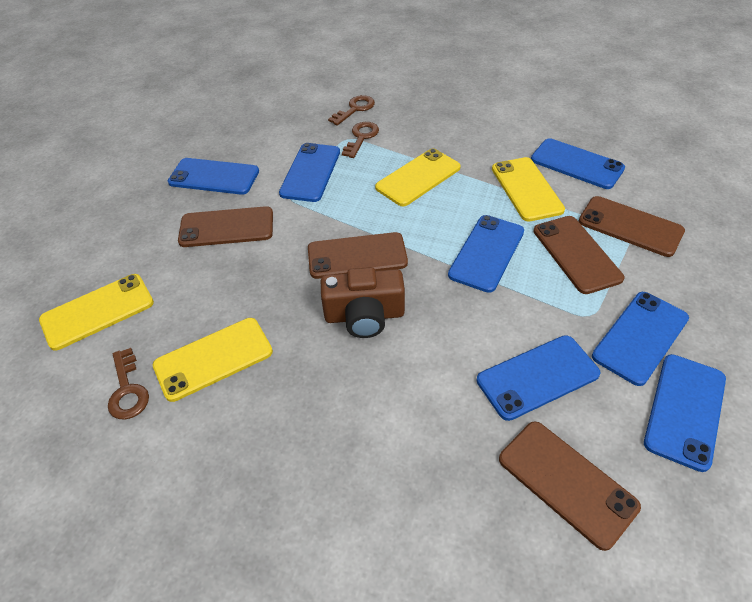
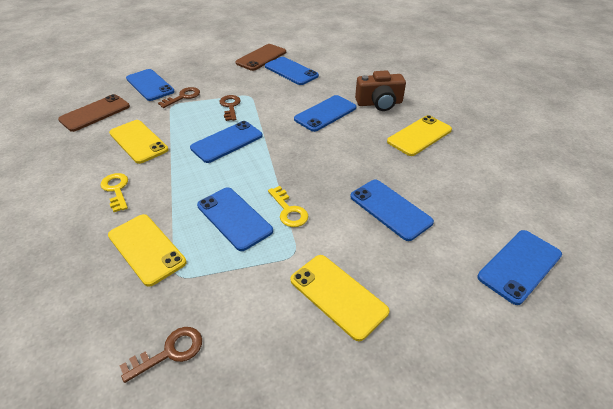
brown phone: [178,206,273,247] [308,232,408,279] [499,421,641,551] [533,216,624,294] [579,196,685,257] = 5 -> [58,94,130,132] [235,44,286,71] = 2
yellow key: none = 0 -> [100,173,128,212] [268,186,308,227] = 2

